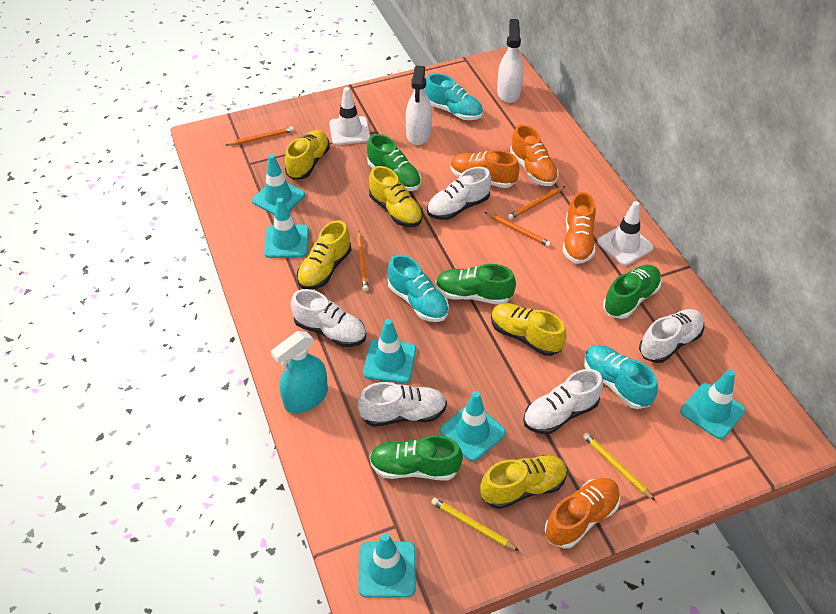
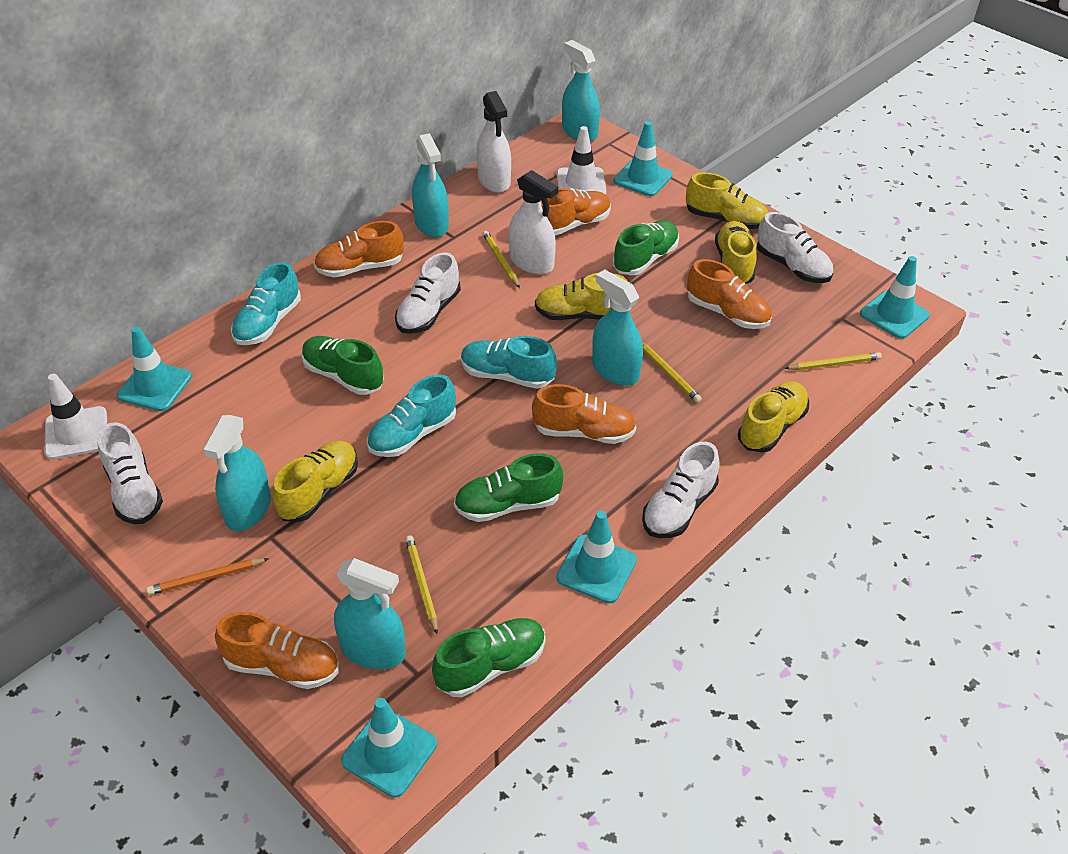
orange pencil: [226,127,294,146] [357,232,369,291] [485,212,551,247] [508,186,565,220] = 4 -> [146,558,269,595] = 1
orange shoe: [451,150,519,188] [510,124,559,186] [545,478,620,549] [563,192,596,264] = 4 -> [215,612,339,689] [314,221,404,278] [532,384,636,444] [541,188,611,236] [687,259,772,329] = 5
turquoise spray bottle: [271,331,328,414] = 1 -> [203,415,271,531] [334,558,406,669] [412,133,449,238] [562,40,600,142] [592,269,643,386] = 5
turquoise traffic cone: [252,154,305,215] [264,198,309,258] [358,533,416,598] [363,319,416,383] [440,391,506,461] [680,369,745,439] = 6 -> [117,327,192,411] [341,698,437,797] [556,511,637,603] [614,121,673,196] [860,256,930,339] = 5
white shoe: [291,289,366,347] [358,382,447,427] [427,167,491,220] [523,369,603,434] [639,309,705,363] = 5 -> [97,422,163,524] [395,252,461,334] [642,442,720,538] [757,212,833,283] = 4
yellow pencil: [431,498,519,551] [583,433,655,501] = 2 -> [405,535,438,634] [482,231,520,288] [642,342,702,403] [784,352,882,370] = 4

